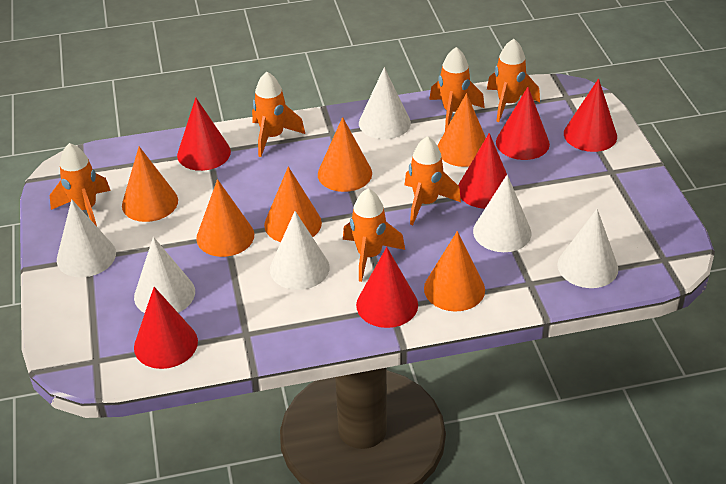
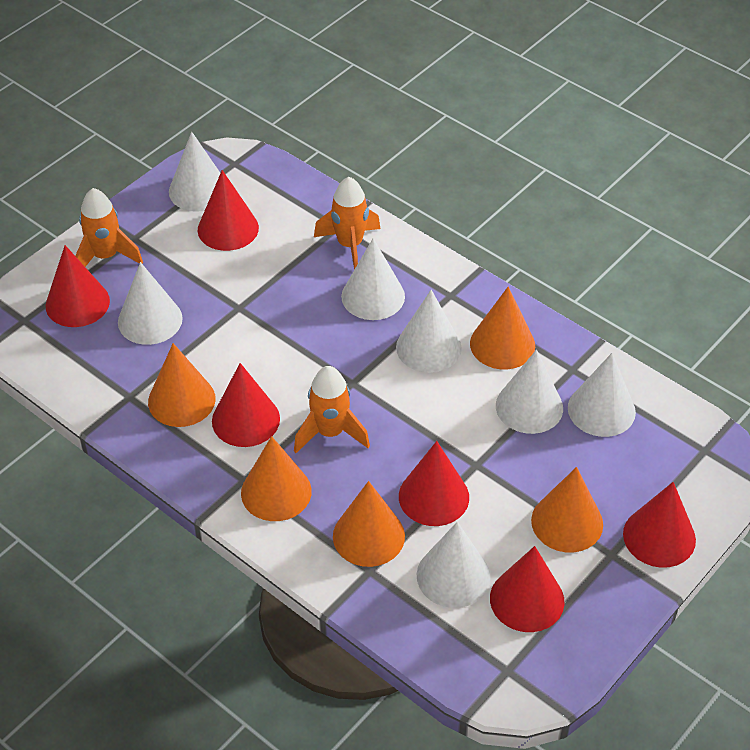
orange cone: [122,146,178,222] [196,179,254,257] [264,167,322,242] [318,117,372,192] [424,231,485,311] [438,93,486,167] = 6 -> [148,343,216,427] [241,436,312,521] [333,481,405,567] [470,287,535,369] [531,467,603,552] = 5
orange rocket: [50,143,111,226] [252,72,305,157] [343,189,405,282] [405,136,461,225] [429,47,485,131] [487,39,540,122] = 6 -> [75,188,143,267] [294,366,370,453] [314,177,380,270] = 3
white cone: [57,199,116,277] [134,237,195,313] [270,211,329,290] [359,67,411,139] [473,175,531,252] [557,209,618,288] = 6 -> [118,262,183,345] [169,132,220,212] [341,238,405,320] [396,290,462,373] [417,522,490,608] [496,350,563,434] [568,353,636,437] = 7

